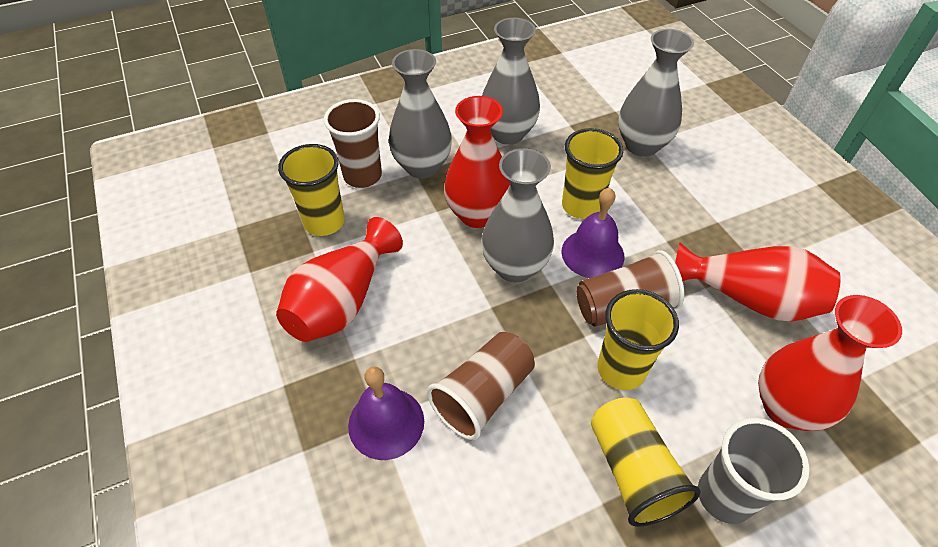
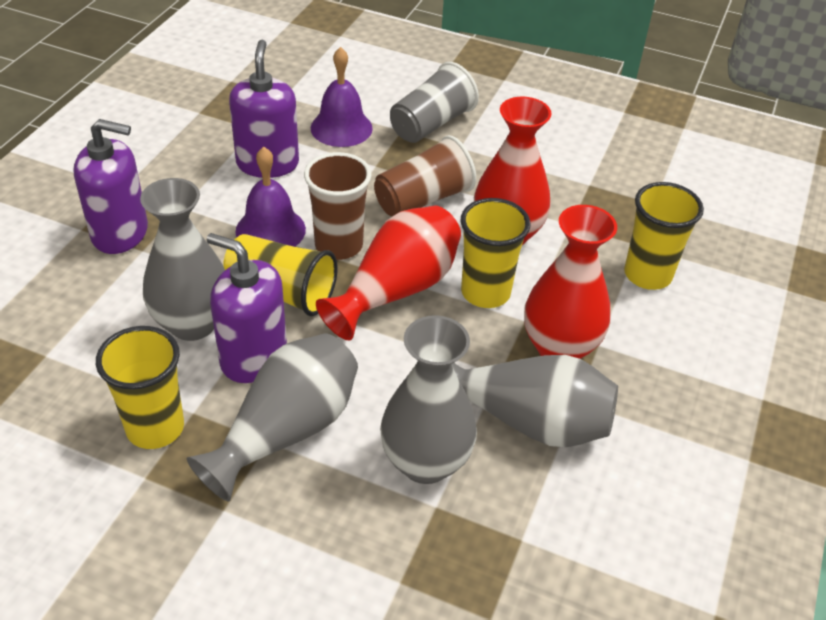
brown cup: [324,99,382,188] [427,332,535,440] [576,250,685,327] = 3 -> [304,152,371,260] [374,135,476,216] = 2
purple soap dispenser: none = 0 -> [73,119,148,254] [207,233,287,383] [229,40,299,178] = 3
red vase: [276,217,403,342] [444,96,510,228] [675,242,841,321] [758,295,902,431] = 4 -> [316,205,461,340] [474,97,552,245] [524,205,617,359] = 3

